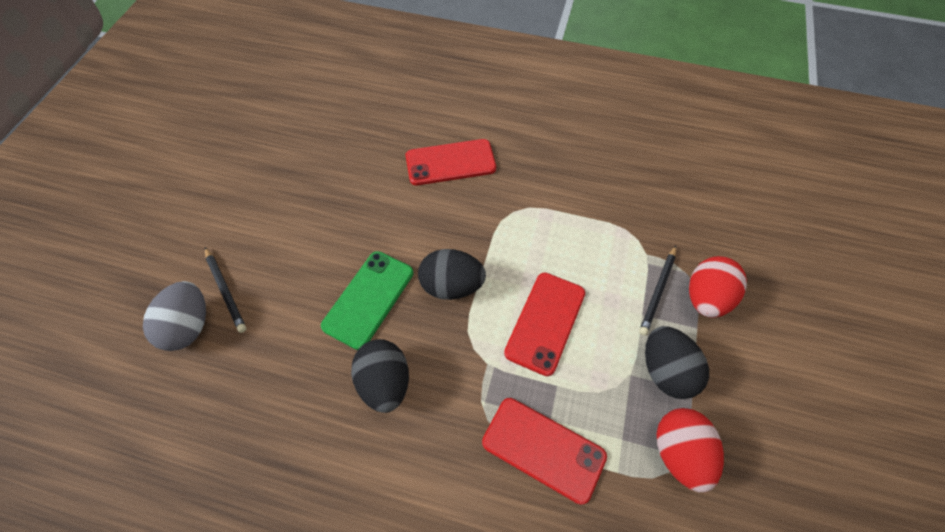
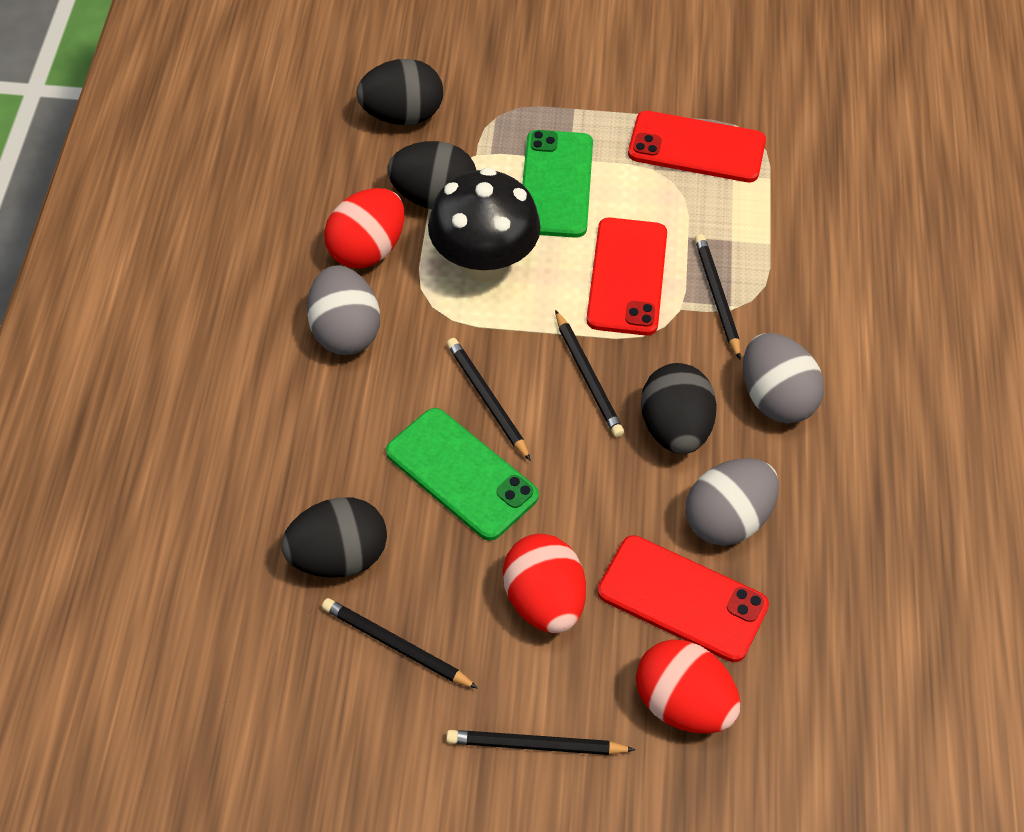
black egg: [351,339,409,413] [418,249,486,300] [645,326,709,399] = 3 -> [281,497,387,578] [356,59,443,125] [387,141,476,209] [641,363,717,454] = 4
black mushroom: none = 0 -> [428,167,541,283] = 1
black pencil: [205,247,246,333] [639,245,676,336] = 2 -> [322,598,478,689] [446,730,635,755] [447,338,531,461] [555,310,624,437] [695,234,741,359] = 5
green phone: [321,251,413,350] = 1 -> [386,408,539,541] [522,130,593,238] = 2
grey egg: [143,281,206,351] = 1 -> [307,265,380,355] [685,458,779,546] [743,333,824,424] = 3
red egg: [657,408,724,492] [689,256,747,318] = 2 -> [324,188,405,268] [503,534,586,633] [636,639,740,734] = 3

